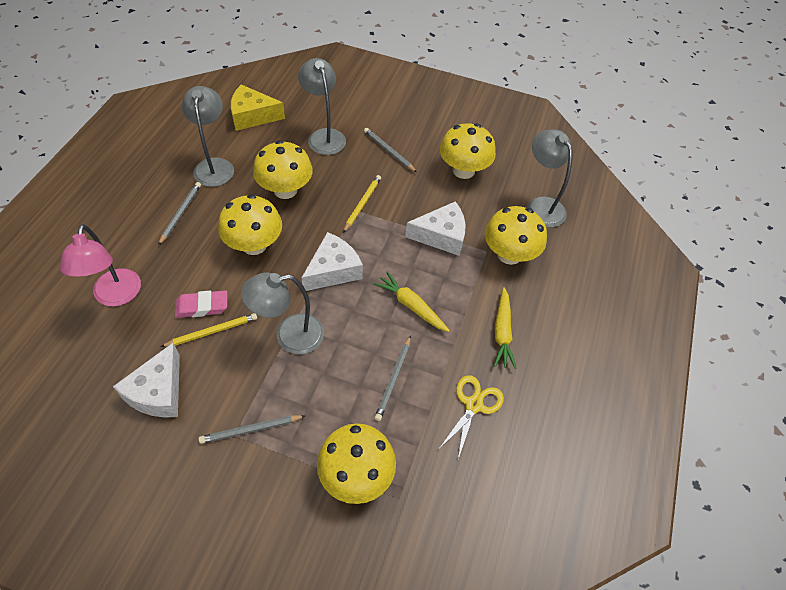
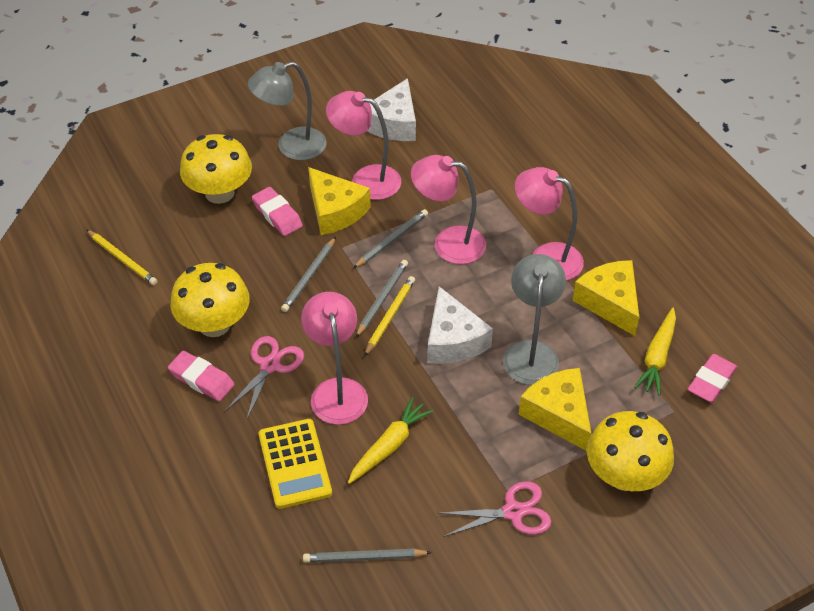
grey lamp: [182,86,234,187] [241,273,324,354] [298,58,346,155] [527,129,572,227] = 4 -> [248,62,327,160] [503,254,566,385] = 2
pink eraser: [175,291,227,318] = 1 -> [168,351,235,401] [252,187,303,236] [688,354,738,403] = 3
pink lamp: [60,224,141,306] = 1 -> [301,292,368,425] [326,91,401,200] [411,155,486,264] [515,167,584,281] = 4
pink scissors: none = 0 -> [225,336,304,421] [438,481,552,537] = 2
white cheese: [113,343,180,418] [301,232,363,291] [405,201,466,256] = 3 -> [367,78,416,141] [427,286,493,364] = 2
yellow calculator: none = 0 -> [259,419,332,509] = 1
yellow cheese: [231,84,285,131] = 1 -> [308,167,371,235] [518,368,592,451] [572,260,639,336] = 3
yellow mushroom: [218,194,282,255] [253,140,313,199] [317,423,396,504] [440,123,496,179] [485,206,547,265] = 5 -> [171,263,250,337] [180,134,252,204] [587,411,674,491] = 3
yellow scissors: [438,375,504,459] = 1 -> none = 0

